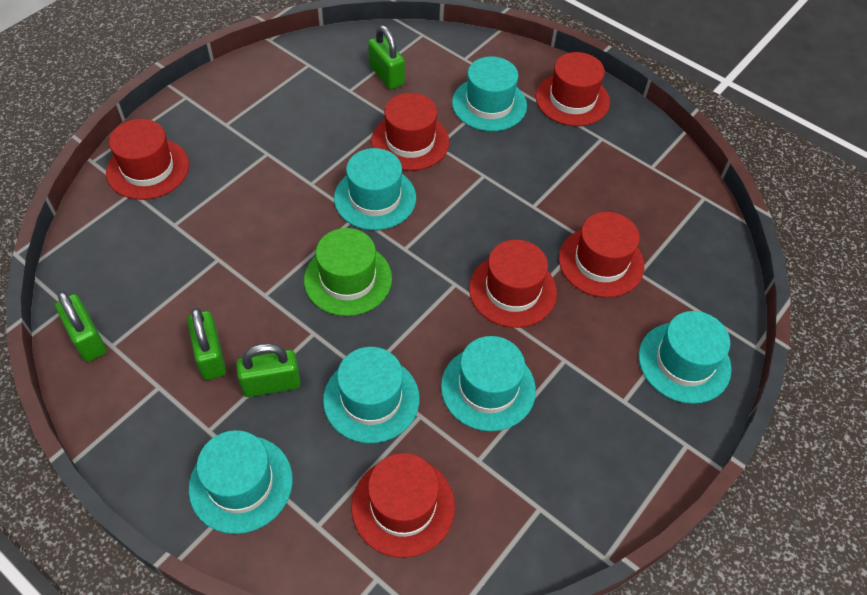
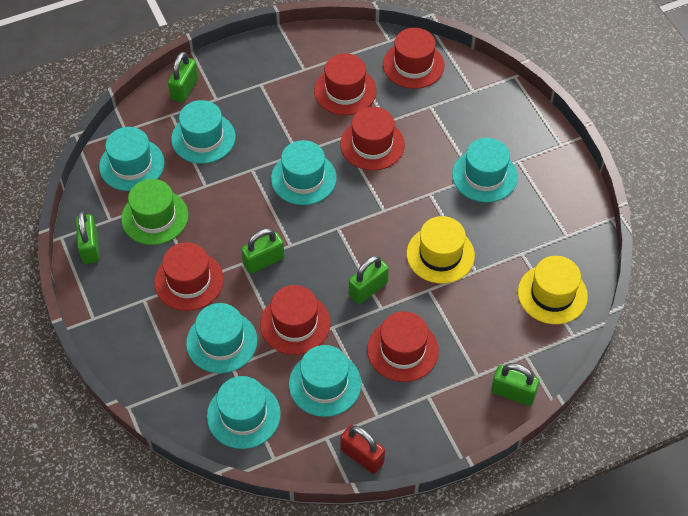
green padlock: [55,291,107,362] [187,308,226,380] [236,343,301,397] [368,25,405,89] = 4 -> [76,211,99,264] [168,52,198,103] [241,228,284,274] [349,256,389,304] [491,363,539,406] = 5
red padlock: none = 0 -> [340,425,385,474] = 1
turquoise hat: [189,430,293,534] [323,347,420,443] [334,148,416,230] [441,336,536,431] [452,57,527,131] [639,311,732,404] = 6 -> [99,127,165,191] [171,100,236,164] [186,303,258,373] [207,376,281,449] [271,140,337,205] [289,345,361,417] [452,138,518,202] = 7
yellow hat: none = 0 -> [407,216,475,284] [518,256,588,324] = 2

